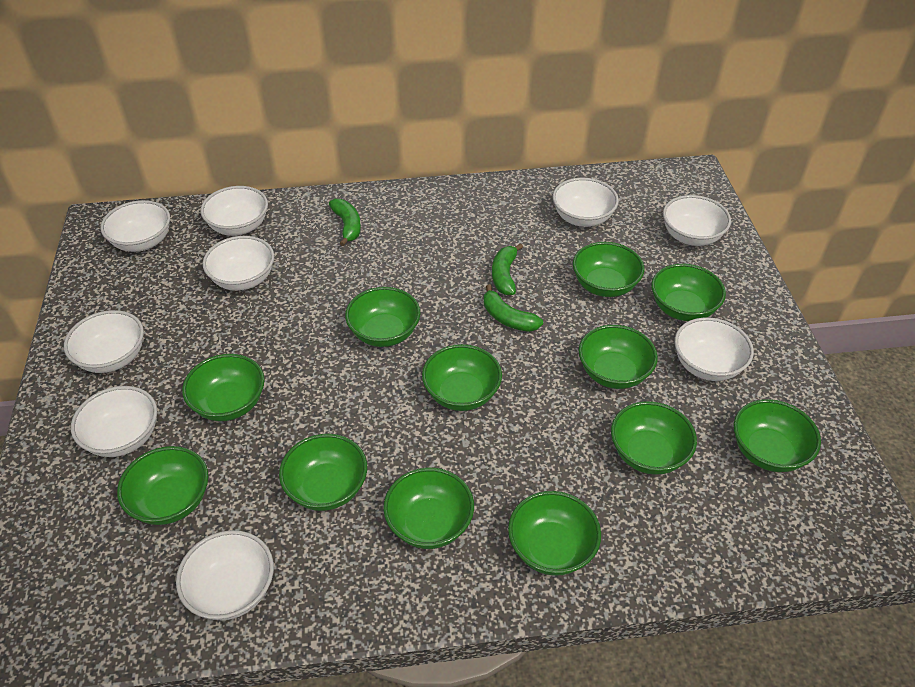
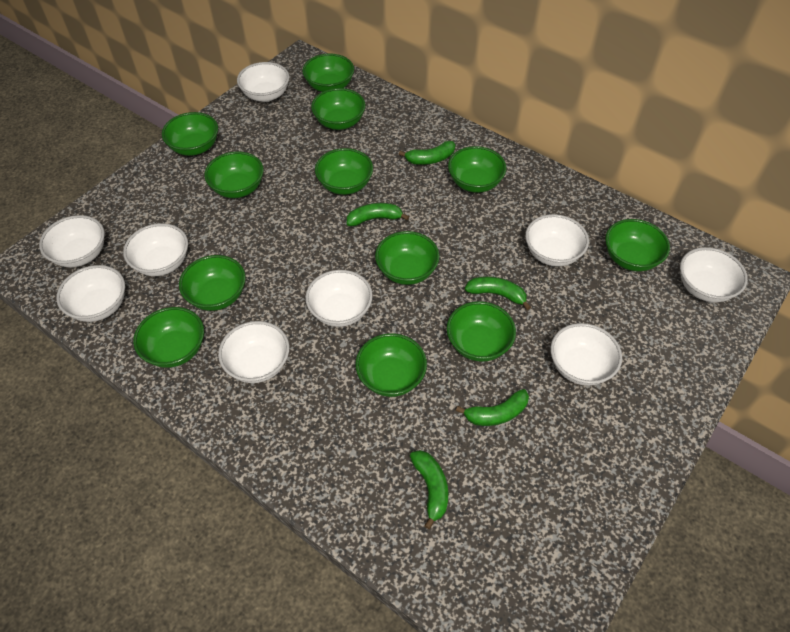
green banana: [329,199,361,246] [484,284,543,332] [492,243,523,295] = 3 -> [347,203,409,226] [399,141,455,165] [410,450,448,529] [456,389,529,426] [465,276,531,310] = 5

